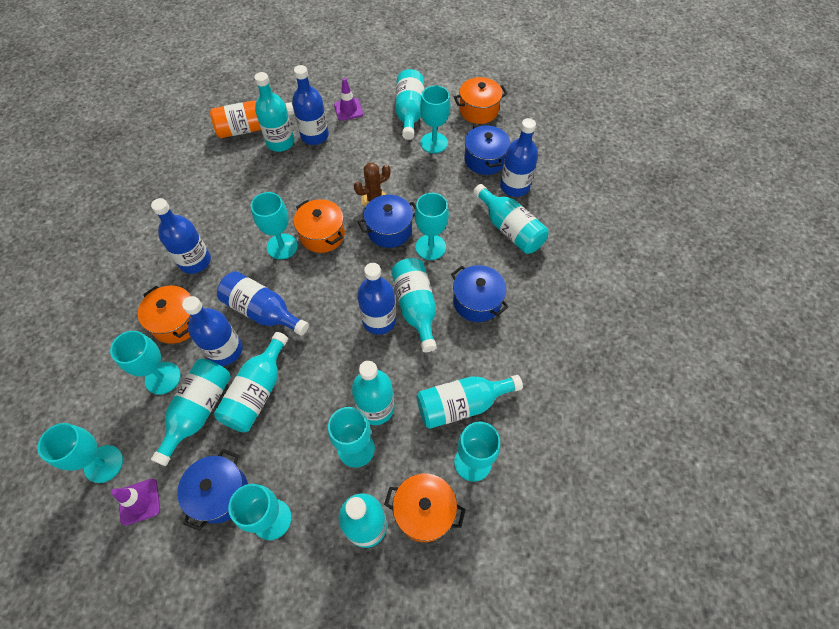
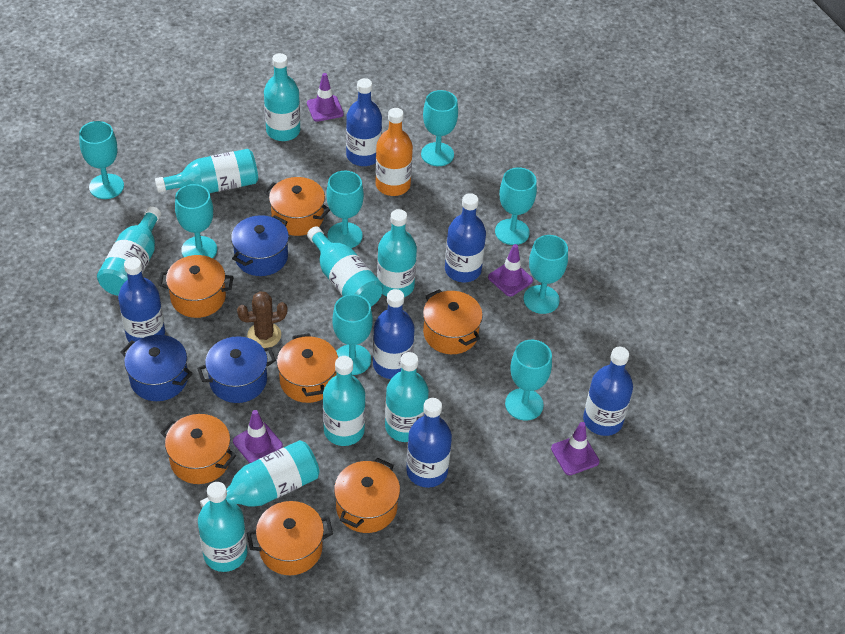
blue pot: [177,449,248,531] [358,195,416,248] [451,265,509,322] [464,124,510,175] = 4 -> [121,335,193,401] [197,336,276,403] [231,215,289,276] = 3
orange pot: [138,285,191,344] [294,199,345,253] [384,473,466,542] [454,77,508,124] = 4 -> [158,255,234,318] [160,414,236,484] [247,501,333,575] [264,177,330,236] [277,333,338,403] [334,458,400,533] [423,289,483,354] = 7
purple traffic cone: [111,479,160,526] [334,78,363,121] = 2 -> [233,410,283,463] [307,73,344,122] [488,244,533,296] [551,422,599,475] = 4

